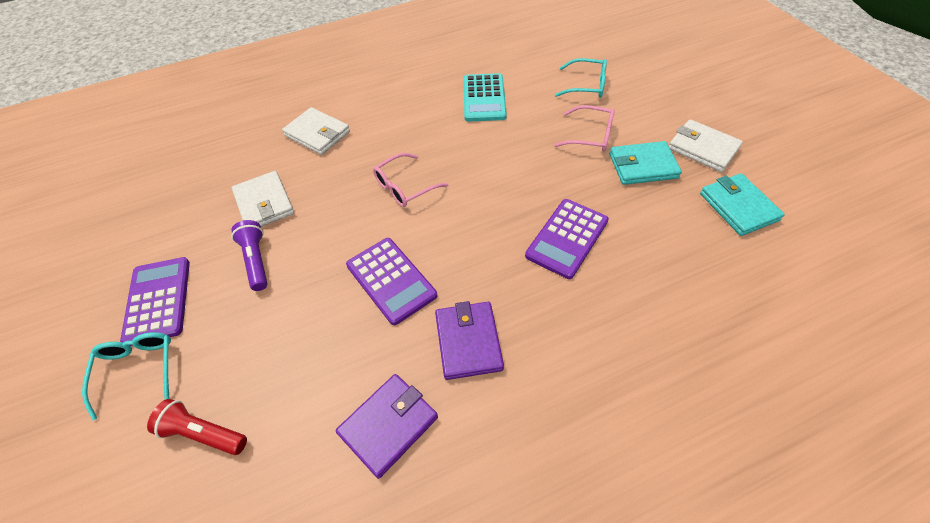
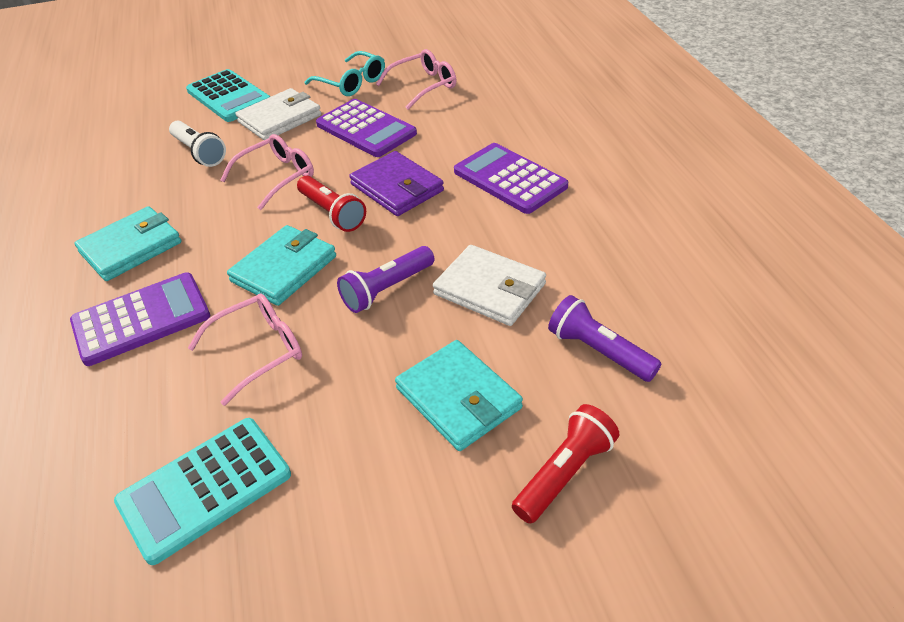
pink glasses: [373,153,448,207] [554,105,615,152] = 2 -> [188,294,302,406] [220,134,314,210] [376,49,456,110] = 3
purple flashlight: [231,220,267,291] = 1 -> [337,246,434,313] [548,295,662,382] = 2
purple wallet: [336,374,438,479] [435,301,504,380] = 2 -> [349,151,444,216] = 1
red flashlight: [147,399,247,455] = 1 -> [297,176,366,232] [512,404,619,524] = 2
turquoise calculator: [463,73,507,122] = 1 -> [114,418,291,565] [186,69,271,122] = 2
turquoise glasses: [82,332,171,421] [555,58,607,98] = 2 -> [304,51,385,96] = 1
turquoise wallet: [609,141,682,185] [700,173,785,236] = 2 -> [74,206,182,281] [227,225,336,306] [395,340,523,451] = 3
white flashlight: none = 0 -> [169,121,226,167] = 1
white wallet: [232,171,294,227] [282,107,350,155] [669,119,743,172] = 3 -> [235,88,321,140] [433,245,546,326] = 2

